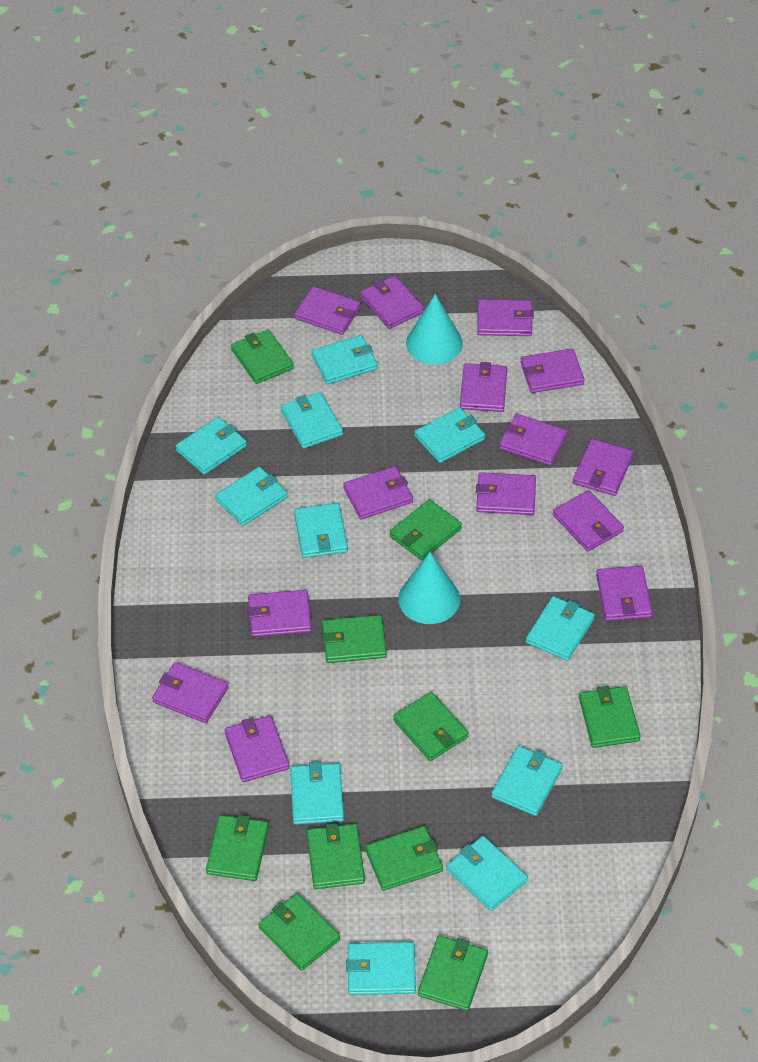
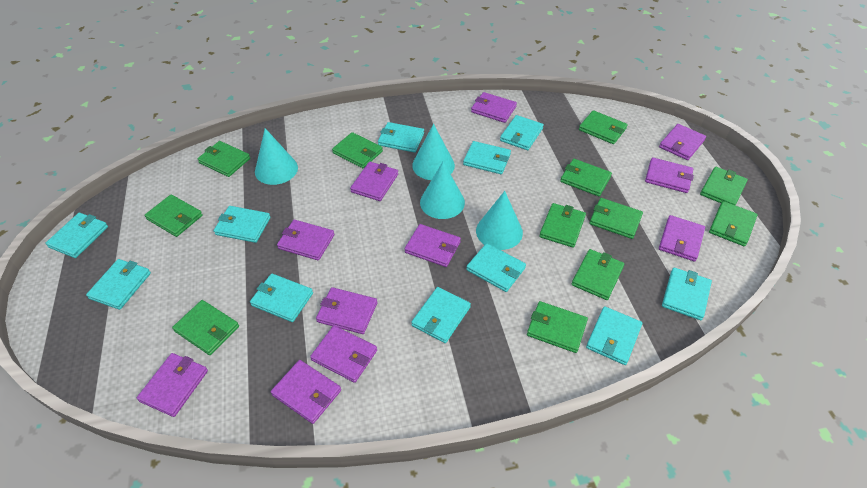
green wallet: [206,815,269,881] [231,329,294,384] [258,893,340,971] [307,823,365,889] [322,615,387,663] [365,826,443,891] [390,499,462,561] [393,692,469,761] [418,936,488,1011] [579,686,641,748] = 10 -> [145,194,203,237] [172,300,239,355] [197,141,250,177] [332,132,383,168] [527,301,588,353] [539,203,586,248] [560,159,612,196] [572,249,625,300] [579,110,628,144] [589,198,643,239] [700,167,748,205] [709,201,758,246] = 12
purple wallet: [152,662,228,723] [225,716,290,782] [248,590,312,637] [295,286,361,335] [343,466,413,520] [360,276,424,329] [460,362,507,412] [476,472,536,515] [477,299,534,336] [499,413,568,466] [520,349,584,393] [553,490,624,551] [573,439,633,496] [596,566,653,621] = 14 -> [137,353,208,417] [271,360,341,424] [277,220,334,260] [310,326,377,383] [316,287,377,334] [350,162,398,201] [405,224,461,267] [471,92,517,123] [645,157,694,193] [659,124,706,160] [659,215,705,262] = 11
turquoise cone: [398,552,460,624] [406,294,463,364] = 2 -> [255,128,298,185] [412,124,455,180] [420,161,465,219] [476,191,523,250] = 4

